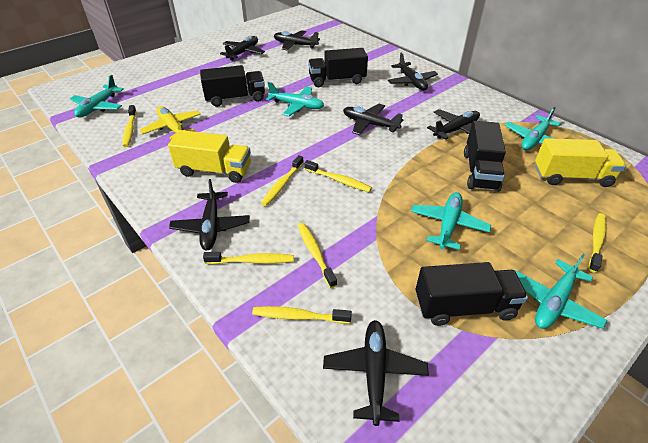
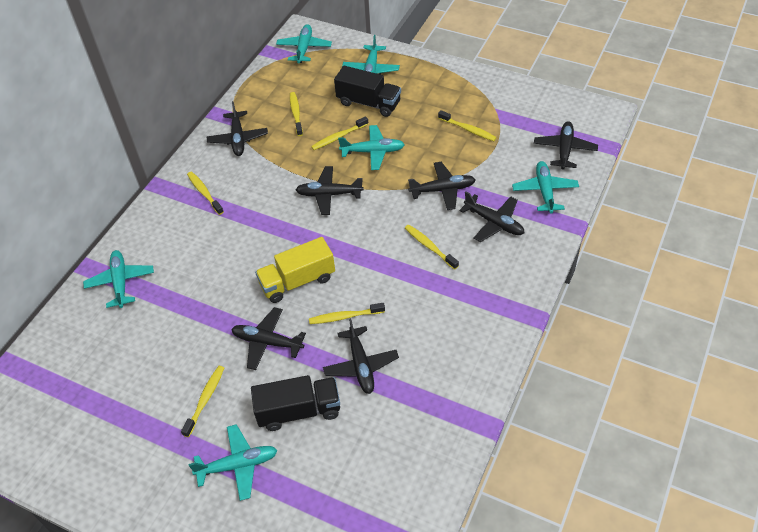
black truck: [200,65,265,107] [308,48,368,87] [416,262,528,326] [464,121,506,192] = 4 -> [251,375,340,431] [334,66,401,117] = 2
turquoise plane: [70,75,124,117] [266,82,324,116] [411,192,491,250] [505,107,562,150] [515,254,608,329] = 5 -> [83,250,154,308] [189,424,277,501] [276,24,332,63] [338,125,405,170] [342,35,400,75] [512,161,579,214] = 6
yellow plane: [140,106,201,140] = 1 -> none = 0
yellow truck: [168,130,251,183] [535,138,626,187] = 2 -> [255,237,335,303] = 1

